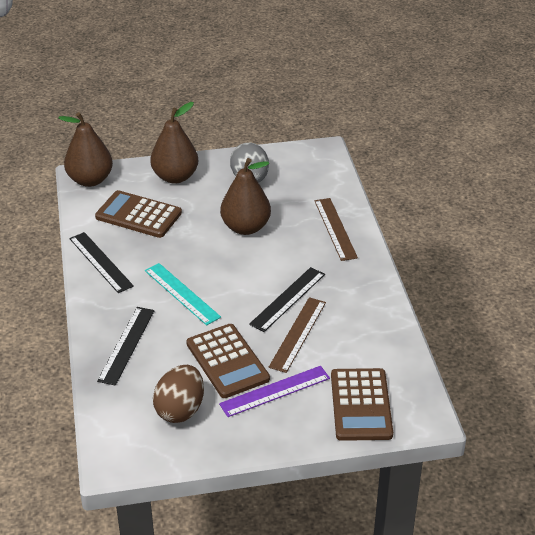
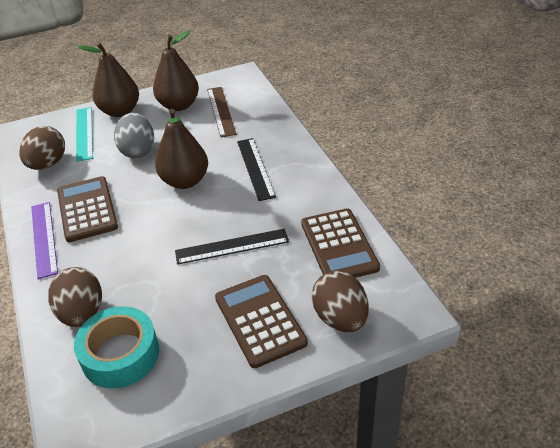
black ruler: [69,232,134,293] [97,307,155,386] [249,267,325,332] = 3 -> [175,229,289,265] [237,138,276,201] = 2
brown egg: [153,365,204,423] = 1 -> [19,126,65,170] [48,267,102,327] [312,271,369,332] = 3
brown ruler: [269,297,326,373] [314,198,358,261] = 2 -> [207,87,236,137] = 1
turquoise tape: none = 0 -> [74,306,159,388] = 1

